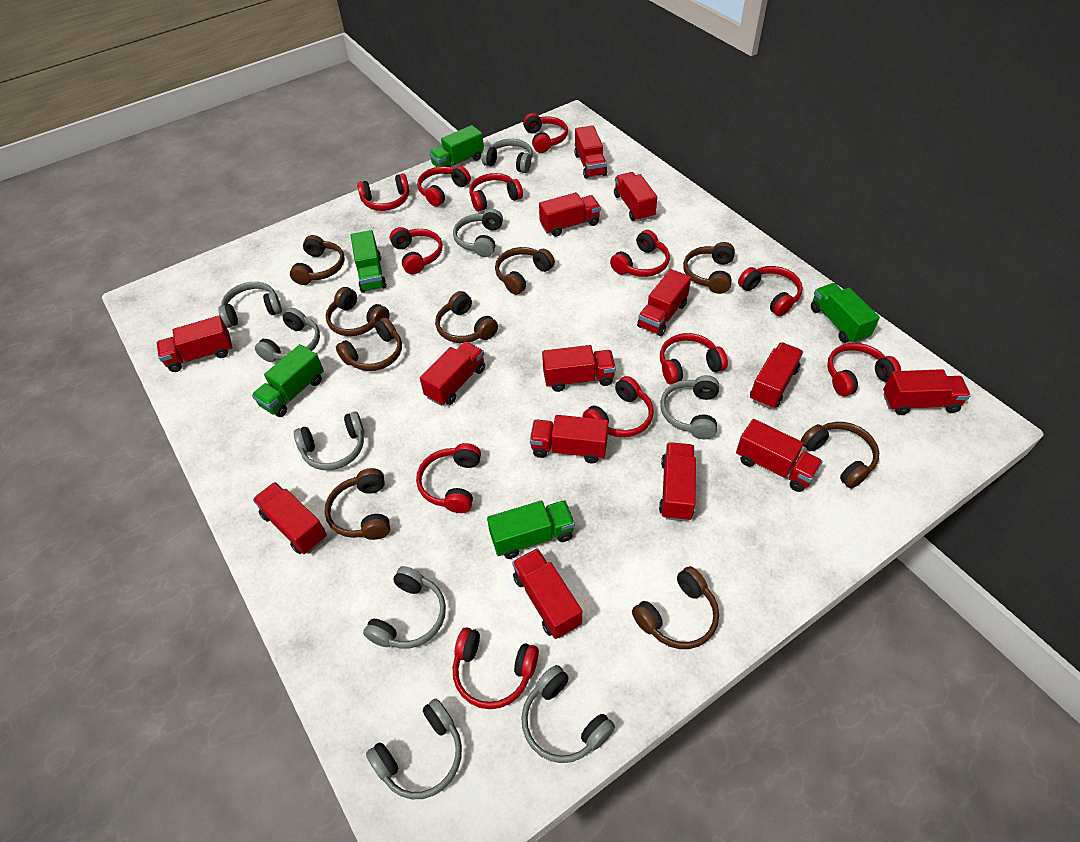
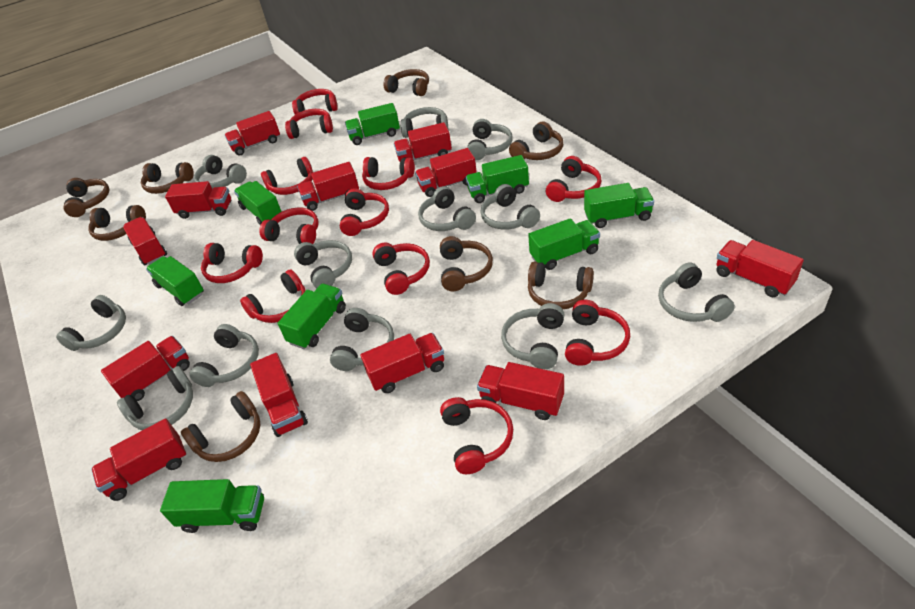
brown headphones: [290,235,345,285] [325,468,390,540] [326,287,390,336] [336,317,402,371] [435,291,498,343] [495,247,555,295] [632,566,719,649] [683,242,735,294] [801,422,879,488] = 9 -> [63,178,109,217] [88,205,146,241] [141,162,194,194] [181,391,261,462] [384,69,429,96] [440,236,493,291] [509,121,563,160] [528,262,594,309] = 8
green truck: [252,344,324,417] [351,230,387,293] [429,125,484,174] [487,500,575,559] [811,283,880,343] = 5 -> [146,256,204,306] [160,479,264,533] [234,181,282,225] [278,284,346,349] [345,103,400,145] [466,155,529,203] [528,218,600,270] [584,183,654,228] = 8
grey headphones: [218,282,282,328] [255,308,320,362] [294,412,364,470] [363,566,446,649] [366,699,462,799] [453,209,503,257] [482,139,533,173] [521,665,615,763] [660,375,719,439] = 9 -> [56,295,126,351] [117,366,193,430] [189,324,259,387] [194,155,247,189] [294,240,352,288] [330,308,394,371] [400,107,448,138] [418,186,476,231] [467,119,513,160] [481,184,540,230] [501,303,565,369] [658,262,735,322] = 12
red truck: [157,316,233,372] [253,482,327,554] [420,342,485,406] [512,548,582,639] [530,415,608,463] [539,192,601,237] [542,345,616,392] [575,125,607,179] [614,172,657,222] [637,269,691,336] [659,442,696,521] [736,419,823,492] [750,342,803,409] [883,369,971,415] = 14 -> [91,419,187,501] [101,336,190,401] [123,217,167,265] [165,181,231,219] [225,111,280,156] [250,353,308,437] [297,162,359,211] [361,333,444,393] [394,122,452,162] [415,148,477,197] [477,362,564,420] [716,240,804,297] = 12

